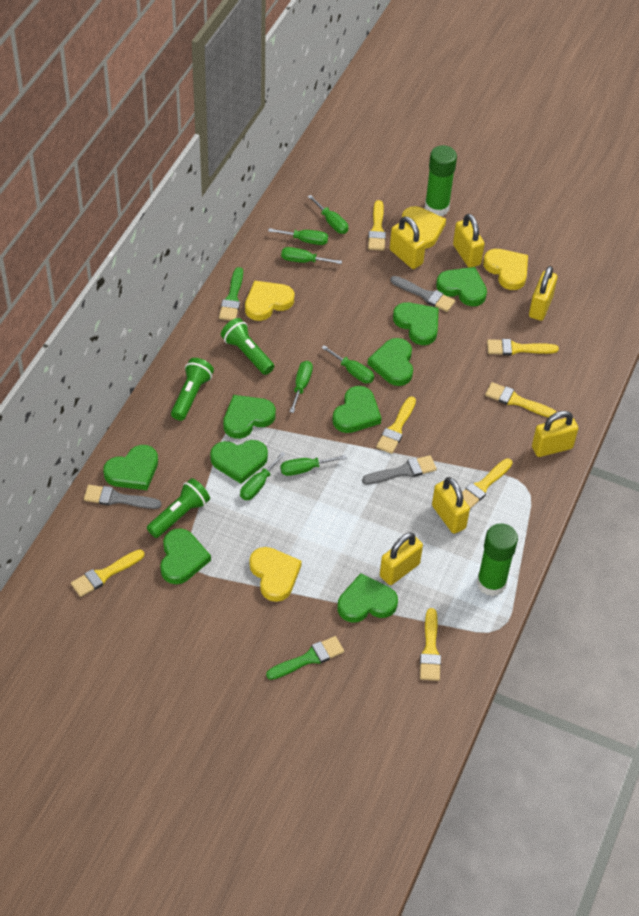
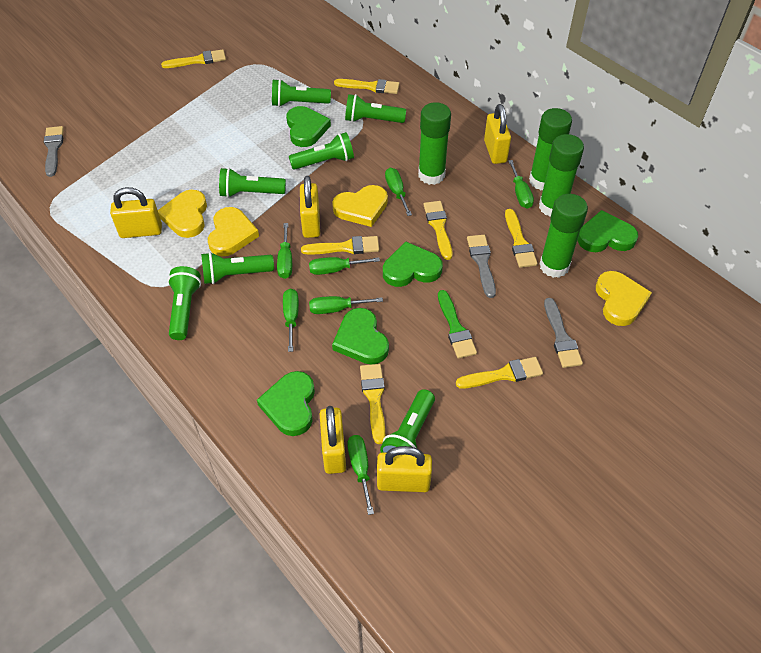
green brush: [219,267,243,321] [266,636,344,680] = 2 -> [438,290,477,359] = 1
green flashlight: [147,478,210,538] [171,358,214,421] [221,318,274,375] = 3 -> [168,266,201,340] [201,252,274,284] [219,168,286,198] [272,79,331,107] [289,132,354,170] [345,94,406,123] [380,389,435,453] = 7
green glue stick: [425,145,457,216] [477,523,518,596] = 2 -> [418,102,451,185] [529,108,572,190] [539,134,584,217] [540,194,588,278] = 4
green heart: [103,445,158,490] [160,528,211,584] [210,440,268,484] [223,395,276,439] [332,386,381,433] [338,573,398,623] [368,338,413,386] [393,302,439,345] [436,267,487,306] = 9 -> [257,371,315,436] [286,106,331,147] [332,308,389,364] [383,241,443,287] [578,210,638,252] = 5
yellow padlock: [380,532,423,585] [390,216,426,269] [432,477,470,534] [453,214,485,268] [529,266,557,321] [532,411,578,457] = 6 -> [110,187,162,238] [300,176,320,238] [320,406,346,474] [377,446,432,492] [484,104,511,164] = 5

